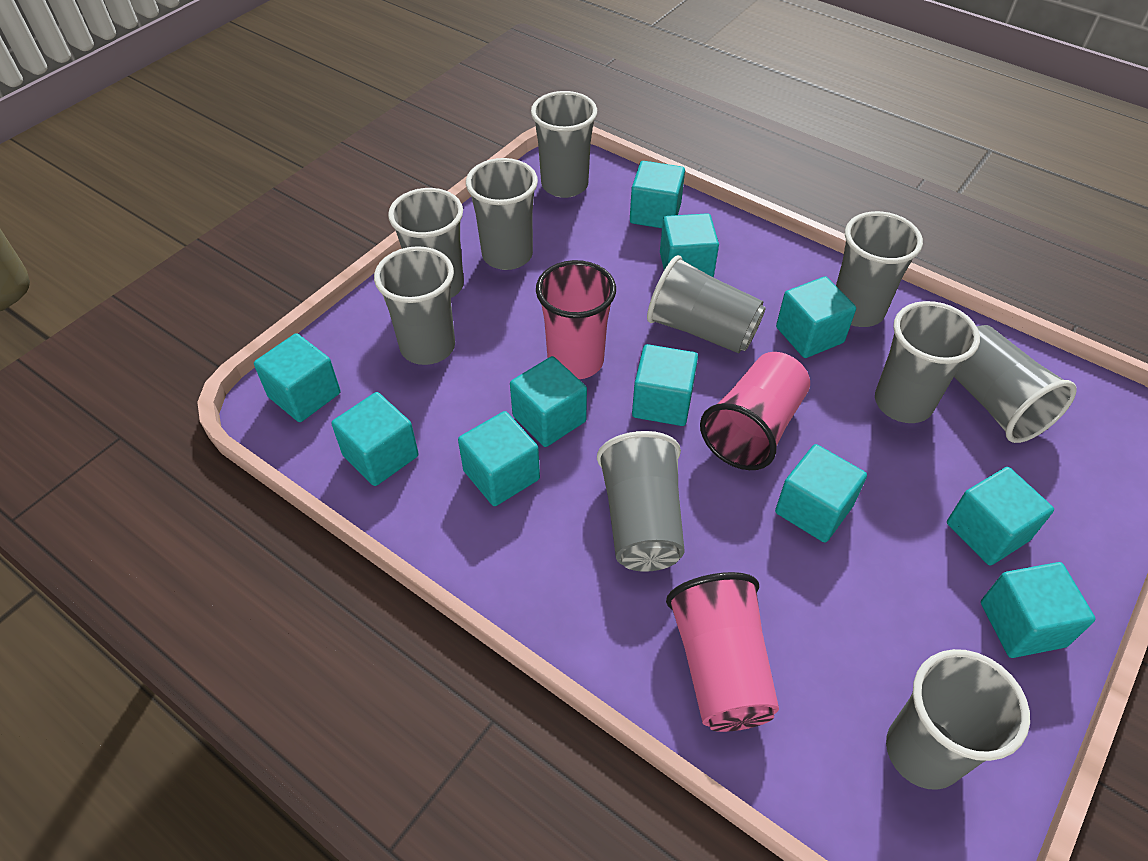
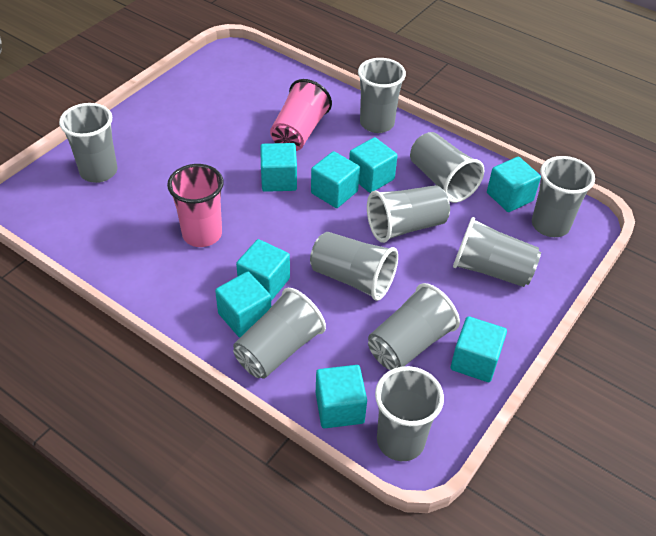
pink cup: [536,260,616,379] [666,572,779,732] [700,352,810,470] = 3 -> [167,164,224,247] [270,79,332,151] = 2
turquoise cube: [254,333,340,422] [331,392,419,486] [458,411,540,506] [510,356,587,447] [630,161,685,228] [632,344,698,426] [660,213,719,278] [775,444,867,543] [776,276,856,358] [947,467,1054,565] [981,562,1095,658] = 11 -> [215,271,271,337] [236,239,290,301] [260,143,297,192] [311,151,360,208] [316,365,367,428] [349,137,398,193] [451,316,507,382] [487,157,541,212] = 8

